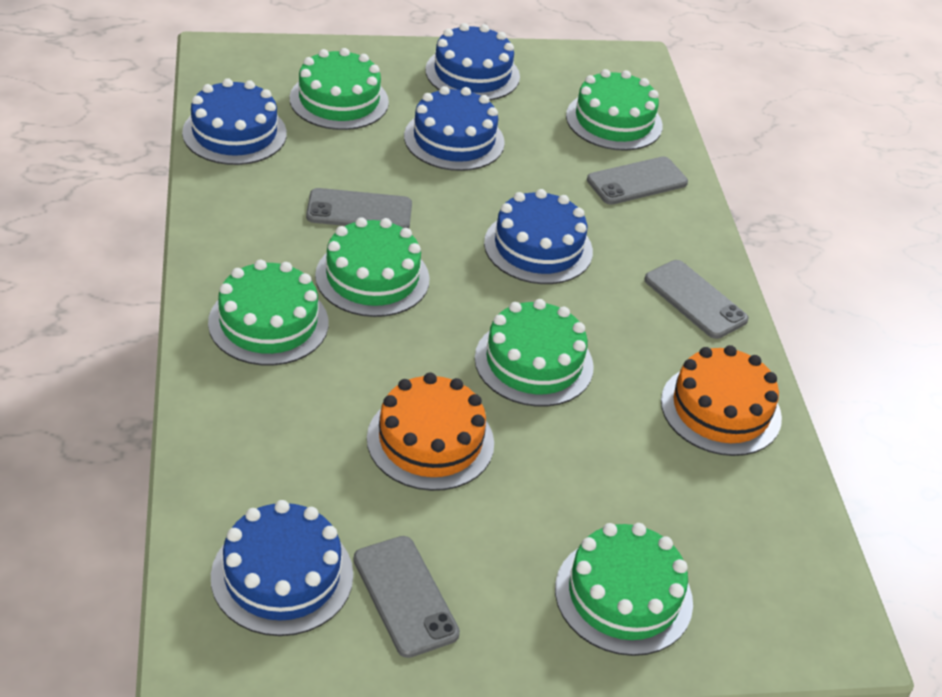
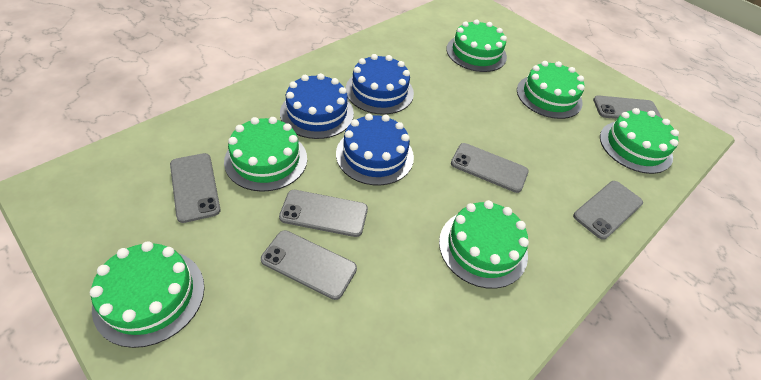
blue cake: [182,78,287,165] [211,500,353,636] [404,86,505,171] [425,23,520,101] [484,189,593,284] = 5 -> [280,73,354,139] [336,113,414,185] [346,54,414,115] = 3
grey phone: [306,188,412,228] [353,536,460,658] [587,157,688,205] [644,260,749,339] = 4 -> [170,153,221,223] [261,230,357,300] [279,190,368,237] [451,143,529,193] [573,181,643,240] [593,96,662,119] = 6
orange cake: [367,373,494,491] [661,345,782,456] = 2 -> none = 0

